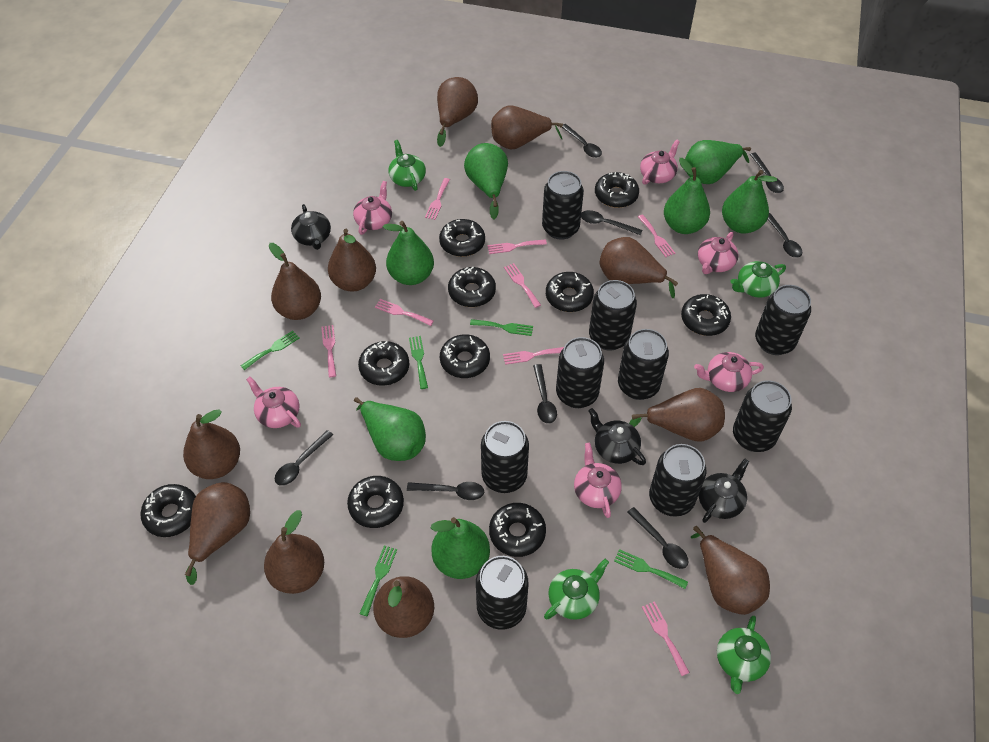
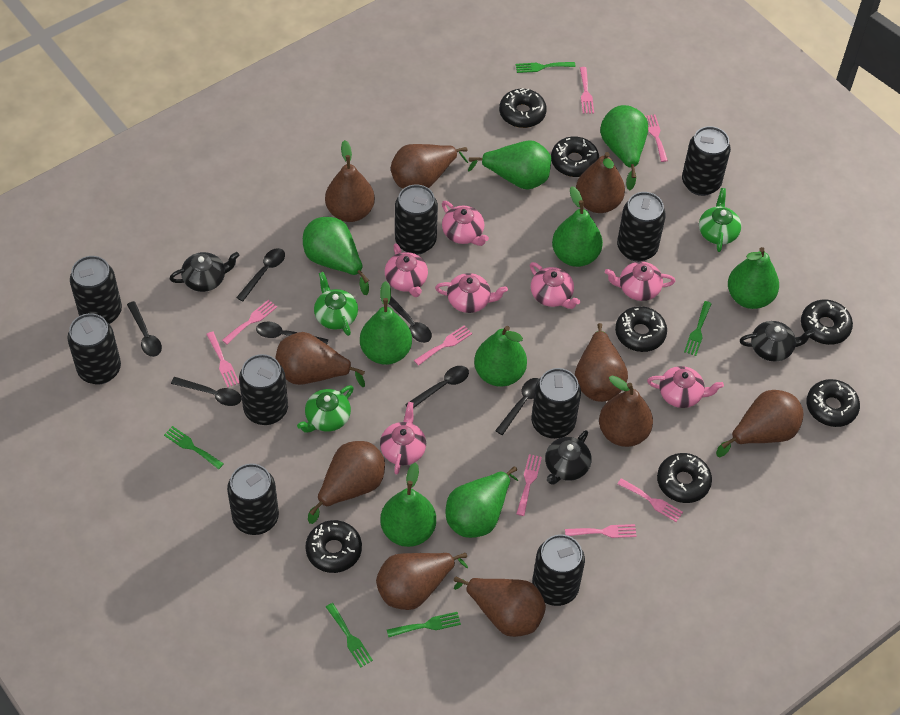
black donut: [140,484,196,537] [347,476,404,528] [358,341,409,386] [439,219,485,257] [440,334,490,378] [448,267,496,307] [489,503,546,557] [546,272,594,312] [595,172,639,208] [681,294,731,336] = 10 -> [305,520,362,573] [499,88,547,128] [551,137,599,177] [615,306,667,352] [657,453,712,503] [801,300,853,345] [806,379,860,427] = 7
black spoon: [275,430,333,486] [407,482,484,500] [533,364,557,424] [562,124,602,158] [581,210,642,235] [627,507,689,569] [750,153,784,193] [768,213,802,258] = 8 -> [127,301,162,357] [171,377,242,406] [236,248,285,302] [256,321,328,344] [389,296,432,343] [405,366,469,408] [495,378,539,435] = 7
brown pear: [183,410,240,479] [185,482,250,585] [264,510,324,594] [269,243,321,320] [328,229,376,292] [373,576,434,638] [437,77,478,147] [491,105,563,150] [600,237,678,298] [629,388,725,441] [691,526,770,615] = 11 -> [275,332,365,387] [308,441,385,524] [325,140,375,222] [376,553,468,610] [391,144,468,189] [454,577,546,637] [575,323,628,402] [576,152,625,213] [599,376,653,447] [716,390,803,457] = 10
green pear: [354,397,426,461] [383,221,434,285] [431,517,490,579] [464,143,508,219] [664,158,710,234] [685,140,751,184] [722,170,777,233] = 7 -> [303,217,369,295] [360,281,412,365] [380,462,436,547] [446,466,518,538] [468,140,551,190] [474,326,527,387] [552,186,603,267] [600,105,648,190] [728,247,779,309] = 9
green teapot: [388,140,426,191] [544,559,609,620] [717,616,771,694] [730,261,786,298] = 4 -> [297,385,354,433] [314,272,358,336] [699,188,741,252] = 3
pink teapot: [246,377,301,428] [353,181,392,235] [574,443,622,518] [640,139,680,185] [694,352,764,392] [698,232,739,274] = 6 -> [380,402,426,475] [385,243,428,297] [435,273,508,313] [442,201,489,246] [530,262,580,309] [605,261,675,301] [647,366,724,408] = 7

